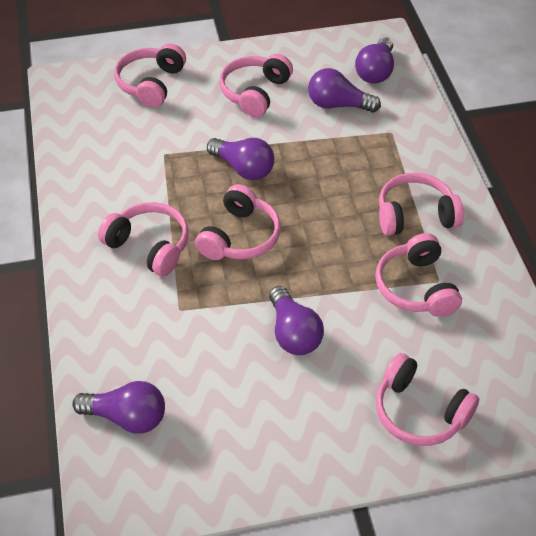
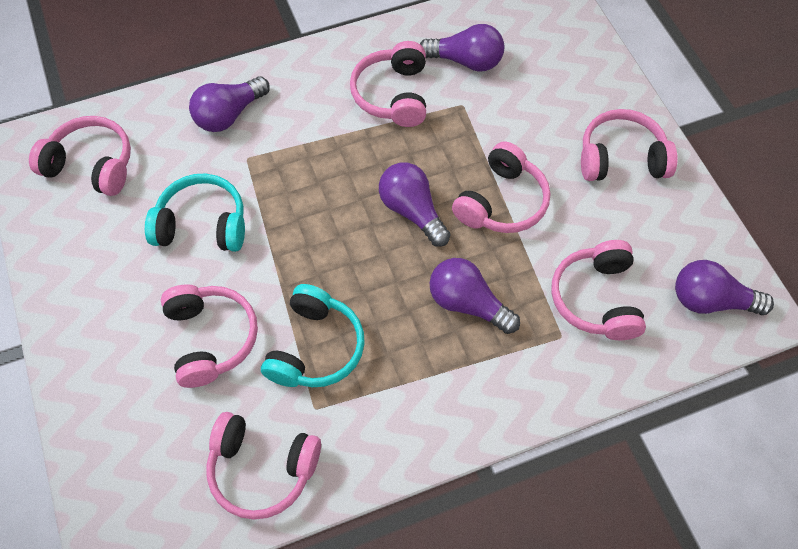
turquoise headphones: none = 0 -> [145,174,245,252] [261,284,365,387] = 2

